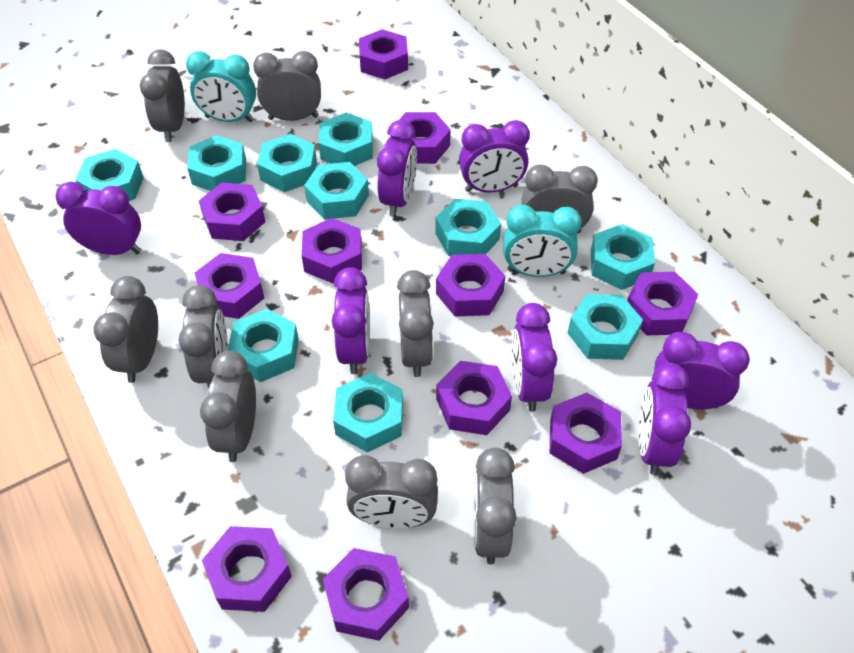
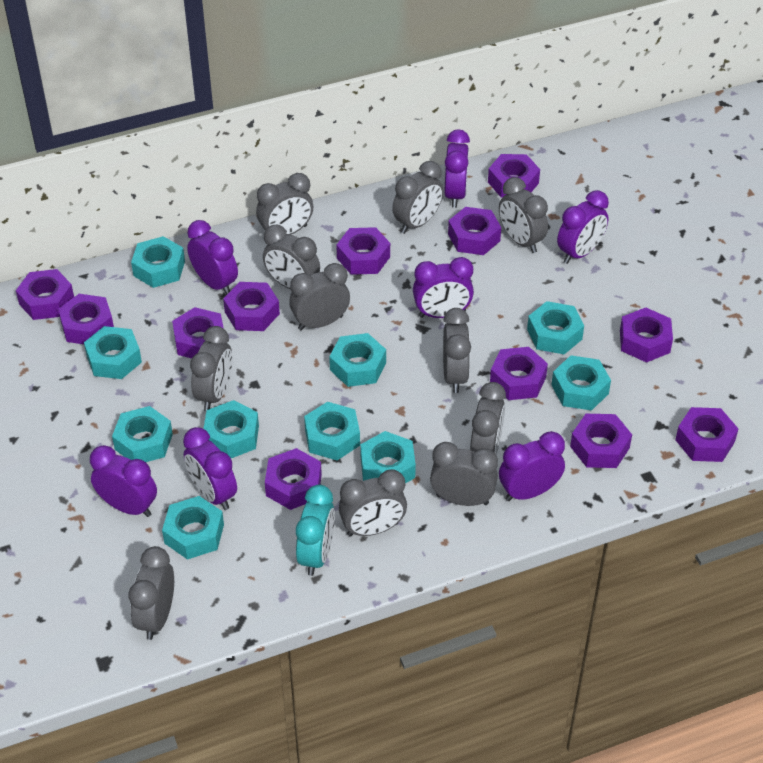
grey clock: [93,276,158,383] [140,49,185,142] [178,285,228,389] [200,351,256,462] [253,51,321,121] [345,455,438,528] [397,270,434,377] [473,448,517,564] [522,165,598,234] = 9 -> [129,546,174,640] [190,326,233,411] [256,173,313,235] [263,225,320,289] [289,263,350,330] [339,469,407,537] [392,161,443,234] [430,442,498,506] [443,308,471,393] [470,382,506,455] [499,177,548,253] = 11
purple nut: [195,253,264,319] [199,182,265,241] [202,526,292,612] [302,218,362,283] [323,548,409,641] [359,29,408,79] [391,112,451,164] [436,254,505,317] [436,361,512,435] [550,393,622,474] [627,272,699,335] = 11 -> [16,269,74,320] [58,294,114,344] [172,307,224,358] [223,282,280,331] [265,448,322,510] [336,227,390,275] [448,207,501,255] [488,154,540,198] [490,347,548,400] [570,414,632,468] [620,307,673,363] [675,407,738,462] = 12
turquoise clock: [186,51,256,122] [504,204,582,277] = 2 -> [296,485,335,576] = 1

